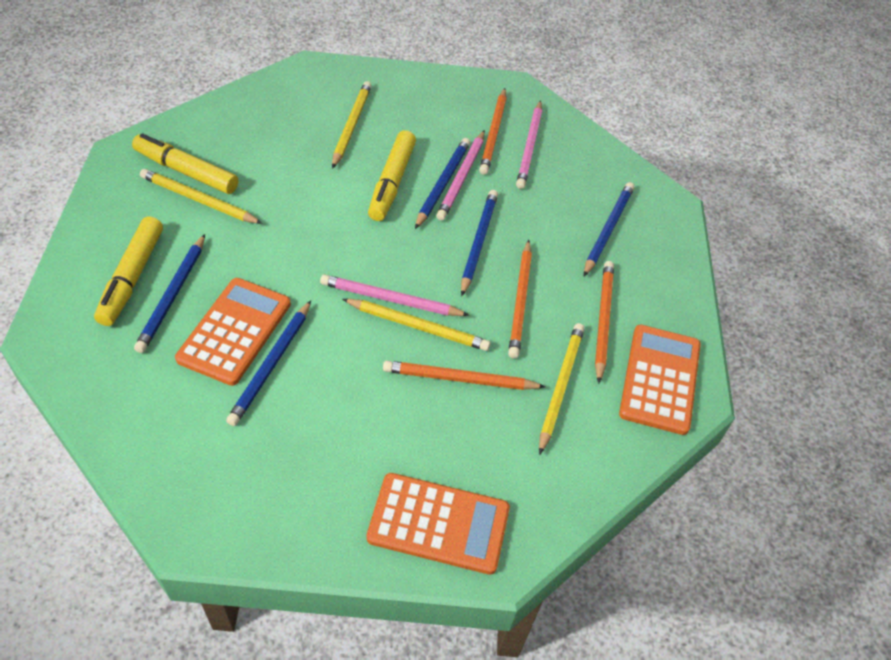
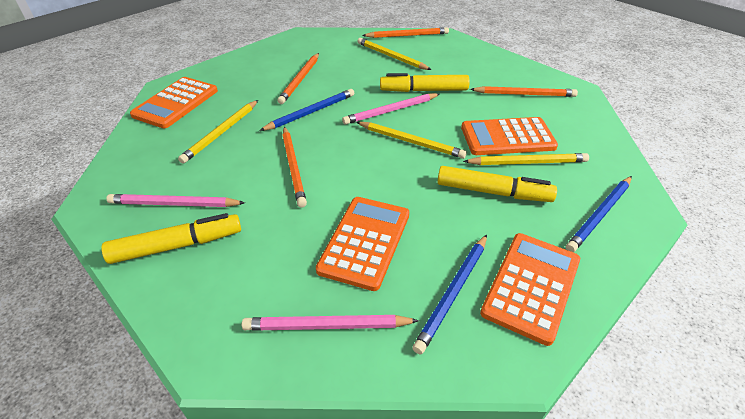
blue pencil: [134,234,205,353] [226,301,311,426] [415,138,470,229] [461,190,498,296] [584,182,634,276] = 5 -> [259,89,354,131] [412,235,487,355] [566,176,632,252] = 3
orange calculator: [175,278,291,386] [367,473,510,575] [619,325,701,435] = 3 -> [130,77,218,128] [316,197,409,291] [461,117,558,155] [480,233,580,346] = 4

